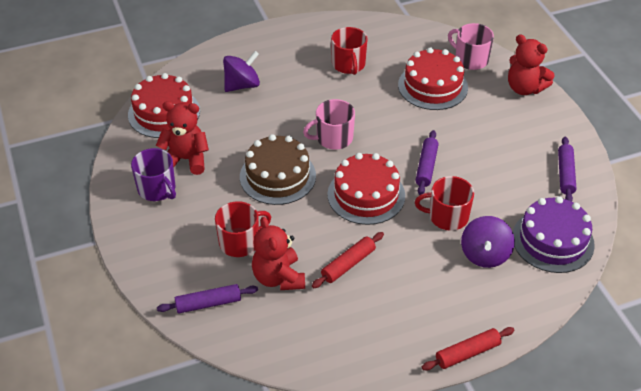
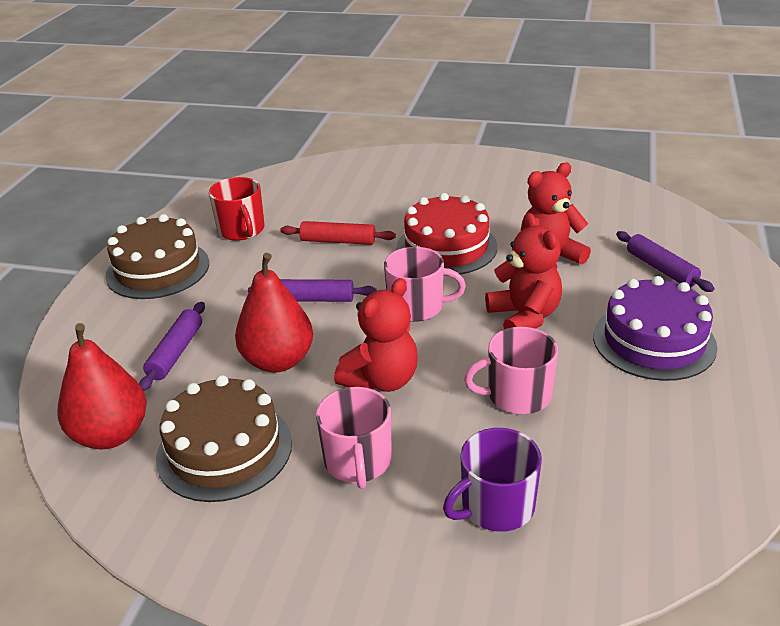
brown cake: [240,134,316,205] = 1 -> [105,214,209,299] [156,375,292,502] = 2
pink mug: [303,99,355,150] [448,23,494,70] = 2 -> [316,387,392,489] [384,247,466,322] [464,327,558,414] = 3
purple spinning top: [223,51,260,92] [461,216,515,268] = 2 -> none = 0
red cake: [128,73,200,138] [327,153,405,225] [398,47,468,110] = 3 -> [396,193,497,276] = 1
red mug: [215,201,271,257] [331,27,368,75] [415,176,474,231] = 3 -> [209,177,265,241] = 1
red pear: none = 0 -> [58,323,147,449] [235,253,313,372] = 2
red rolling pin: [312,232,384,288] [422,327,515,371] = 2 -> [280,221,396,245] = 1

